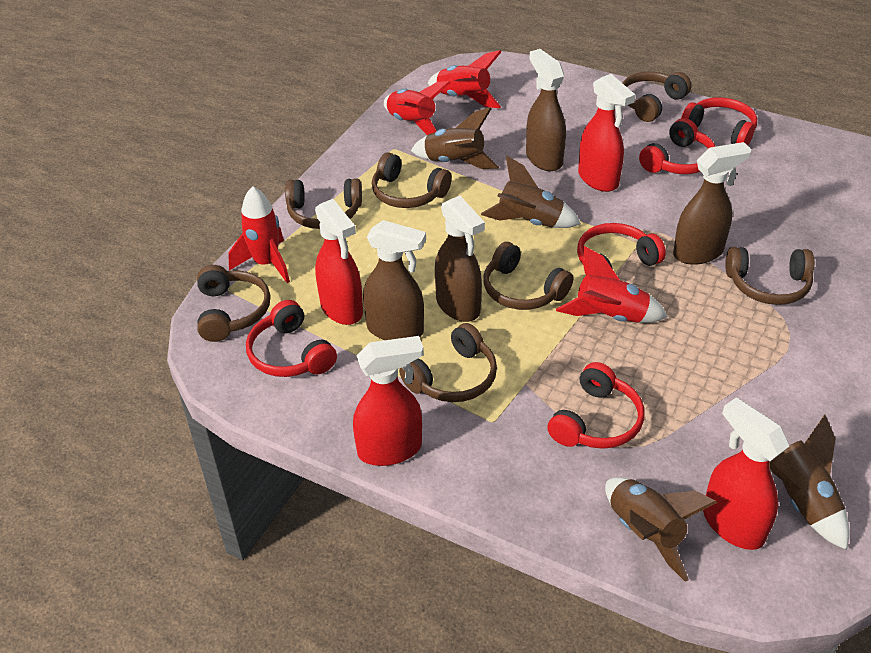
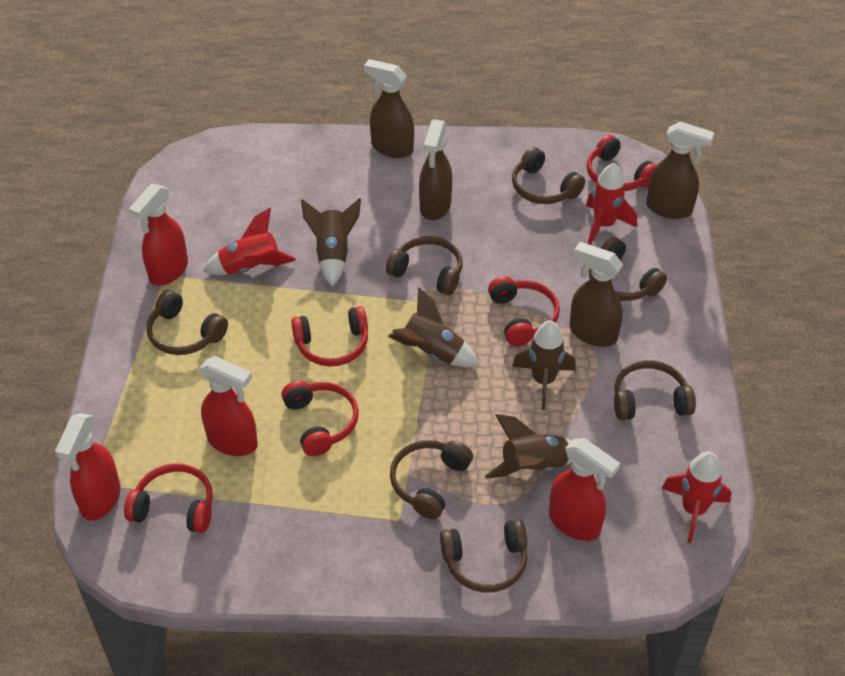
red rocket: [228,186,290,283] [384,81,451,135] [428,50,501,108] [556,246,668,323] = 4 -> [203,208,296,275] [586,163,637,245] [662,452,731,543] = 3

